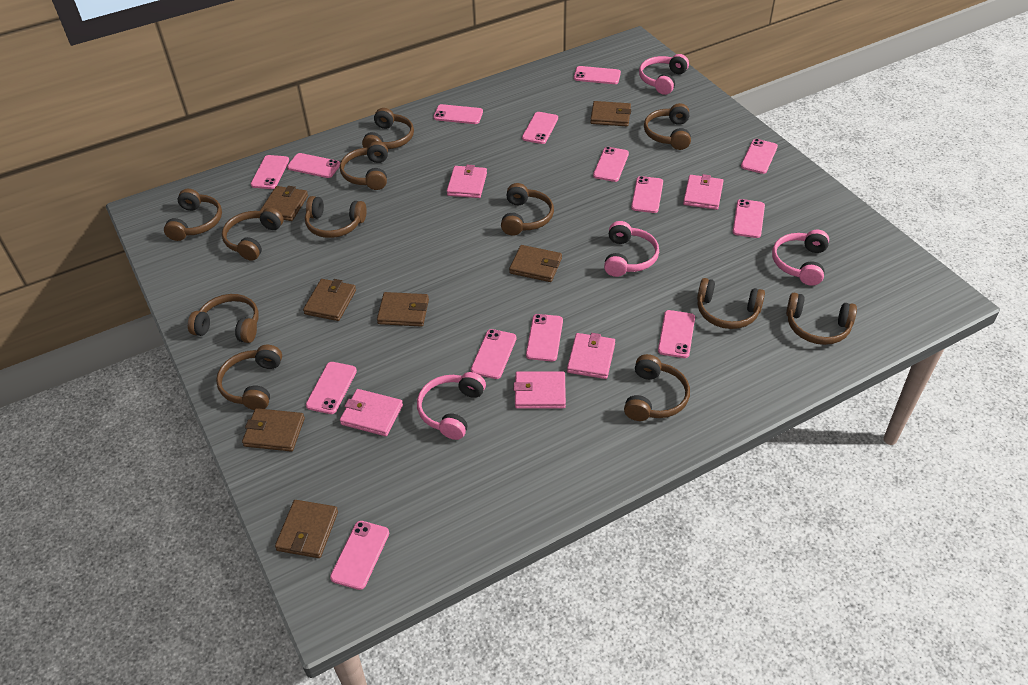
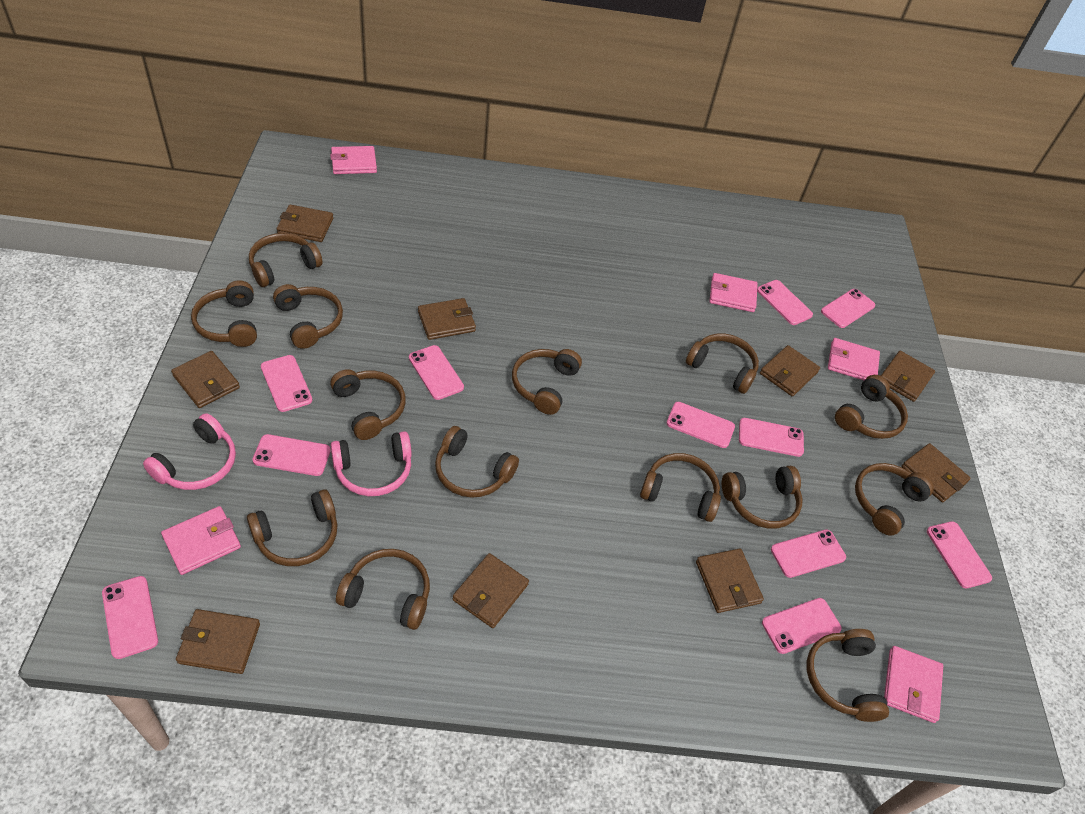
brown headphones: [164,189,222,241] [188,294,259,343] [216,345,282,410] [222,208,284,261] [305,196,367,238] [340,141,388,190] [362,108,414,149] [501,183,554,236] [624,354,690,421] [644,103,691,150] [697,278,765,329] [786,293,857,345] = 12 -> [191,281,257,347] [247,489,338,566] [249,233,322,287] [273,284,343,349] [330,369,406,440] [336,549,430,630] [435,426,519,498] [512,349,582,415] [640,453,721,522] [686,333,759,394] [722,466,802,528] [806,629,889,722] [835,375,908,439] [855,463,934,536] = 14
brown wallet: [242,408,305,452] [260,186,308,221] [275,500,338,558] [303,279,356,321] [377,292,429,327] [509,245,562,282] [590,101,631,126] = 7 -> [171,351,240,408] [176,609,260,674] [277,205,333,242] [418,298,476,340] [453,553,529,628] [696,548,764,613] [760,345,820,396] [881,351,935,402] [901,443,971,502] = 9
pink headphones: [417,372,486,440] [604,221,659,277] [639,54,689,95] [772,230,829,286] = 4 -> [143,413,236,490] [330,431,412,496] = 2
pink phone: [251,155,289,189] [287,153,340,178] [306,362,357,414] [330,521,389,590] [433,104,483,124] [471,329,517,379] [522,112,558,144] [526,314,563,361] [574,66,621,84] [593,147,629,182] [631,176,663,213] [658,310,695,358] [732,199,765,238] [741,139,778,174] = 14 -> [102,576,158,659] [252,434,331,476] [261,355,312,412] [409,345,464,400] [667,402,735,448] [739,418,804,457] [757,280,813,325] [762,598,841,654] [771,530,846,578] [821,289,875,328] [927,521,992,588] = 11

